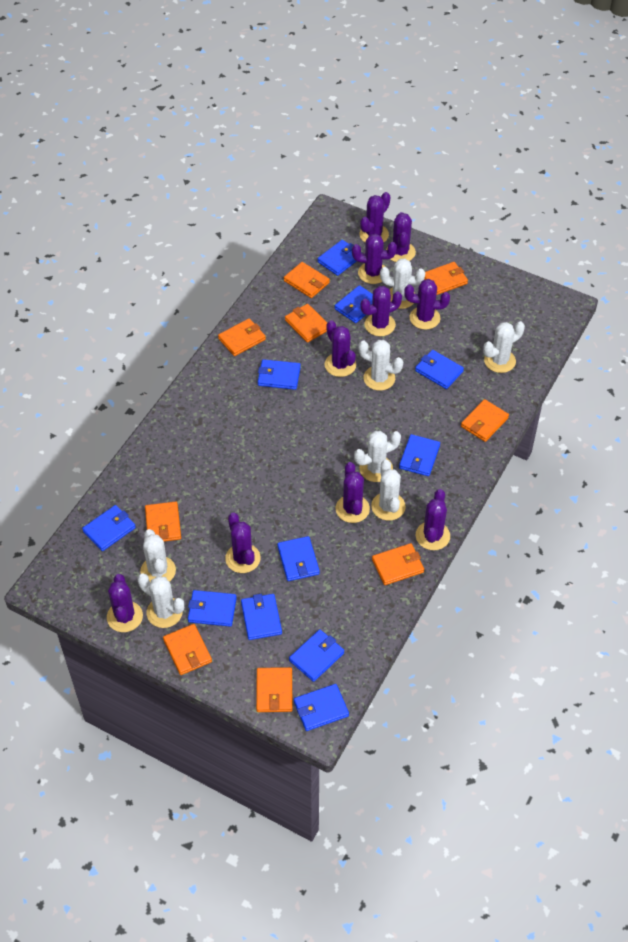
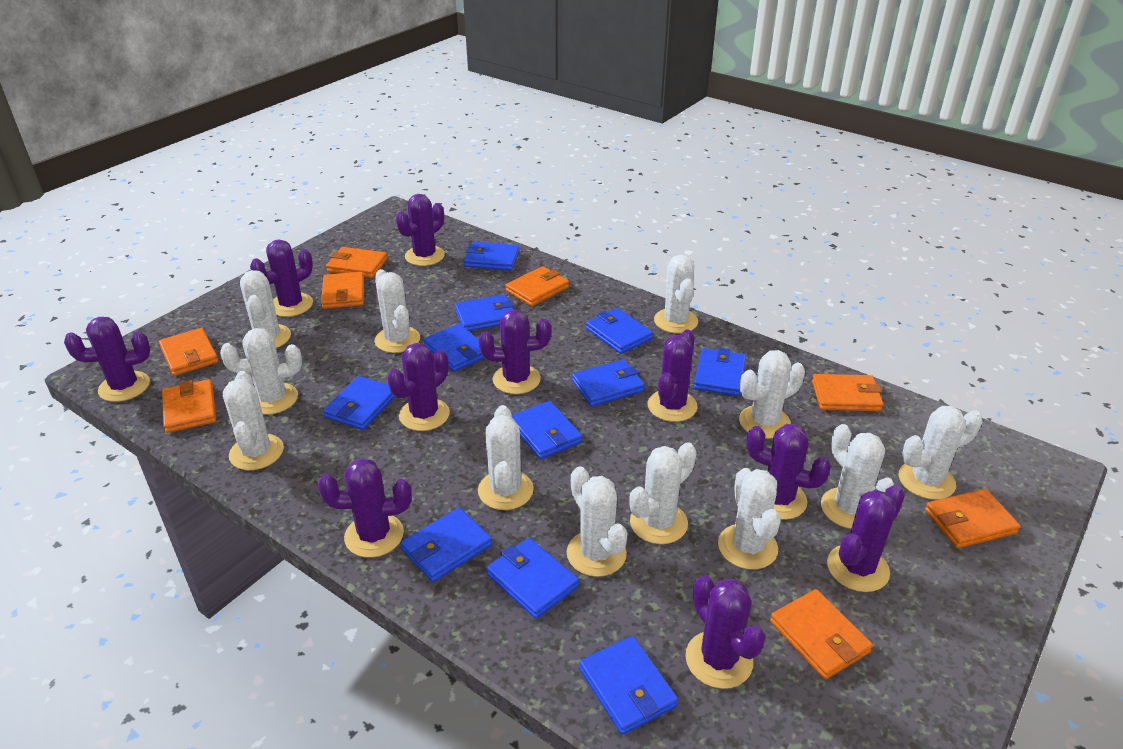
orange wallet: [145,501,181,542] [163,624,212,675] [218,318,266,356] [256,667,292,712] [284,262,330,298] [285,304,327,343] [372,543,424,585] [424,262,468,295] [461,399,509,442] = 9 -> [159,328,218,376] [162,379,216,433] [321,272,364,309] [326,247,387,278] [505,266,569,306] [770,589,873,679] [812,374,884,411] [925,489,1021,548] = 8
white cactus: [137,573,184,628] [140,529,176,583] [354,431,401,482] [358,340,403,391] [371,460,406,521] [380,258,425,309] [483,321,525,373] = 7 -> [220,328,302,415] [223,371,284,470] [240,270,291,348] [374,269,420,353] [478,405,534,510] [567,466,627,577] [629,442,697,544] [654,255,698,333] [718,468,780,570] [739,350,805,439] [821,424,894,529] [899,406,983,500] = 12

